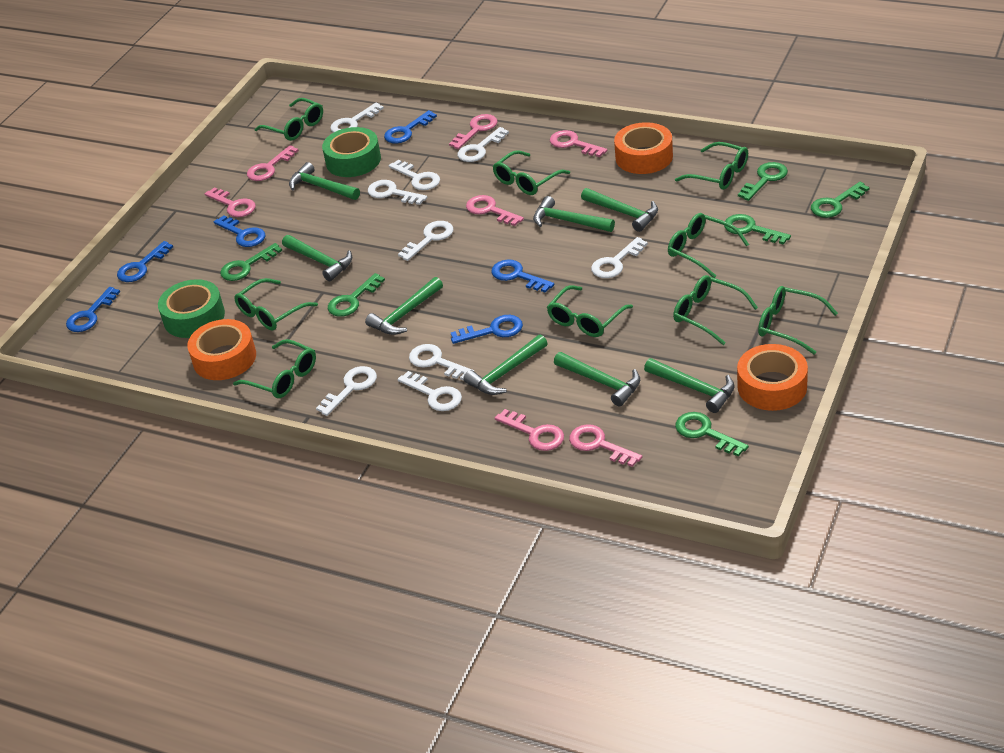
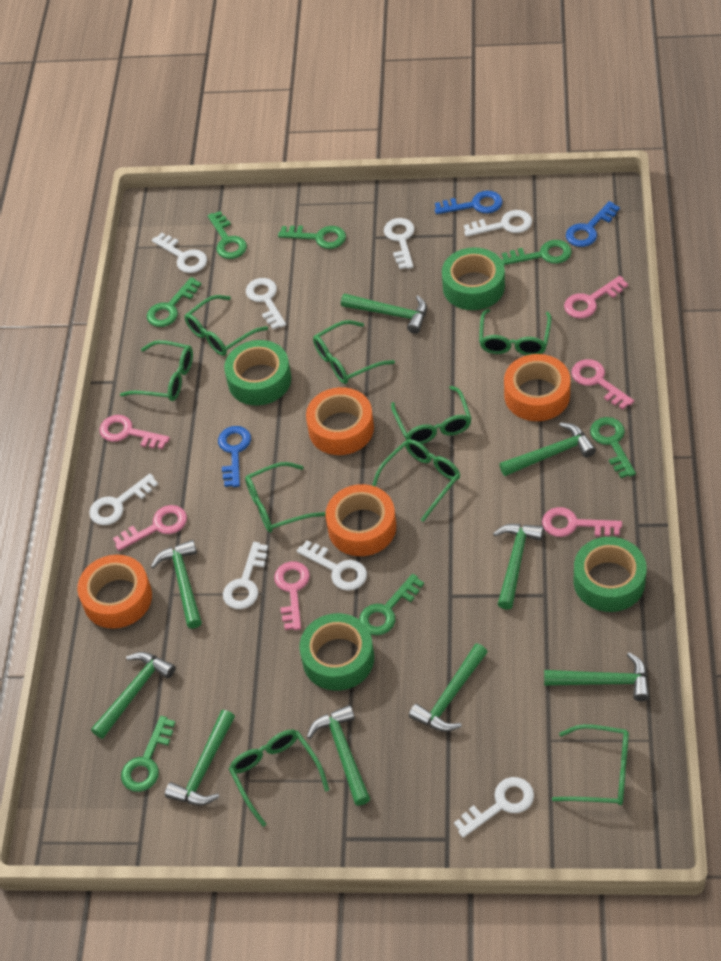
blue key: [66,287,120,332] [117,241,173,282] [214,215,266,247] [384,110,437,143] [450,315,523,344] [491,259,554,293] = 6 -> [218,426,251,487] [435,191,503,214] [566,201,620,247] = 3
green hammer: [282,235,352,281] [289,162,360,200] [365,277,443,335] [463,334,548,395] [533,196,615,232] [554,352,640,407] [581,188,658,232] [644,358,735,413] = 8 -> [91,652,176,739] [151,540,202,629] [165,710,235,806] [307,705,370,806] [341,293,427,334] [409,643,488,732] [493,524,544,610] [499,422,596,476] [544,652,649,701] = 9
green key: [220,243,282,281] [328,273,385,317] [675,412,749,456] [724,214,791,245] [738,162,788,201] [811,182,870,218] = 6 -> [121,716,176,792] [147,277,202,327] [208,211,247,259] [278,226,346,249] [359,574,424,635] [502,240,572,265] [590,417,636,478] = 7
green tape: [158,279,225,338] [322,127,381,177] = 2 -> [224,340,291,405] [299,613,374,691] [442,247,505,310] [573,537,647,612] = 4
orange tape: [187,319,256,380] [614,122,673,174] [737,344,808,411] = 3 -> [77,555,152,629] [306,387,374,455] [326,484,396,556] [504,354,571,421] = 4
pink key: [205,187,256,217] [247,145,299,181] [449,114,498,149] [466,195,524,226] [495,409,564,451] [550,130,608,157] [569,424,642,467] = 7 -> [99,415,170,449] [113,505,187,551] [274,561,310,630] [542,507,622,537] [564,276,628,318] [571,359,634,410] = 6
white key: [316,366,377,416] [330,102,384,133] [368,180,427,205] [389,160,440,190] [398,221,453,261] [398,371,462,411] [409,344,474,381] [458,127,509,162] [591,237,648,278] = 9 -> [89,474,158,525] [152,233,207,273] [223,542,268,609] [246,278,286,329] [297,540,367,591] [384,218,415,269] [454,777,534,838] [464,210,532,237] = 8

